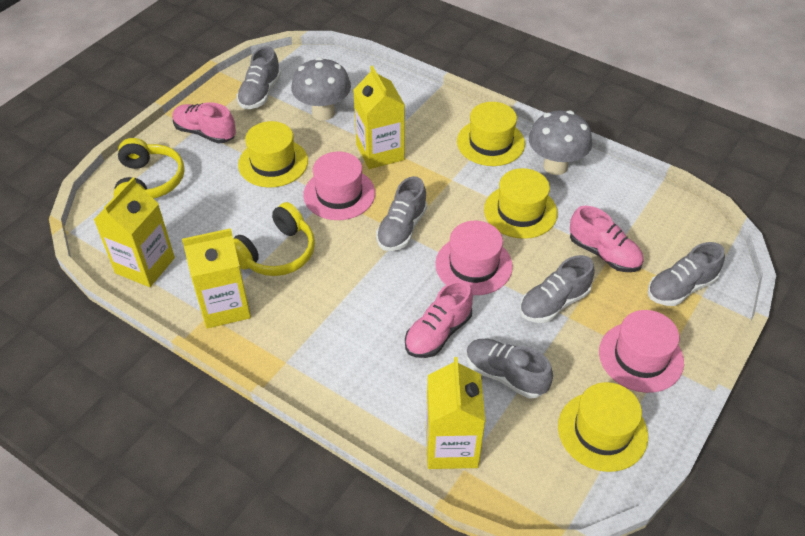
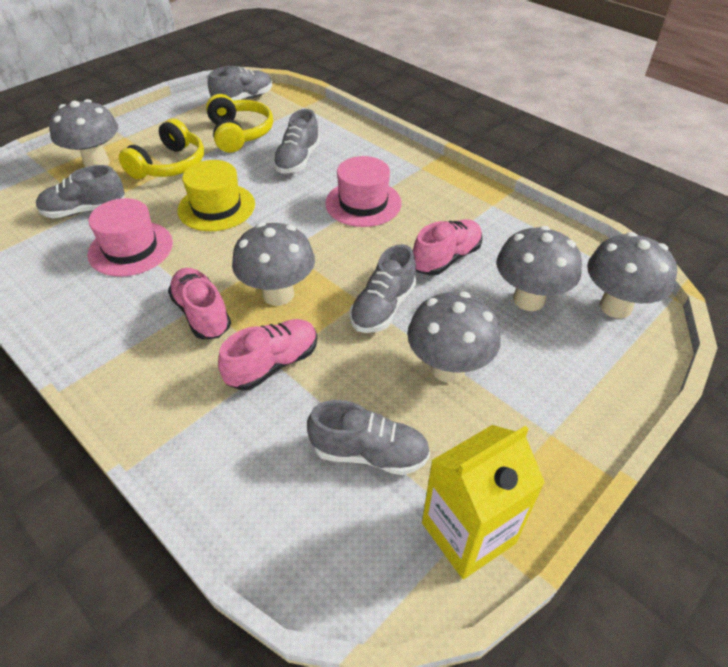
grey mushroom: [291,57,351,121] [529,110,592,175] = 2 -> [49,99,118,167] [232,222,315,306] [407,292,501,383] [497,226,582,311] [587,232,677,319] = 5
pink hat: [303,152,375,220] [435,221,513,295] [599,310,684,393] = 3 -> [87,198,173,276] [325,156,402,227] = 2
yellow carton: [94,177,175,287] [182,228,251,328] [353,66,405,169] [426,357,485,469] = 4 -> [422,425,545,579] = 1
yellow hat: [238,121,308,188] [457,102,525,166] [484,168,558,239] [558,382,648,472] = 4 -> [177,160,255,231] = 1

